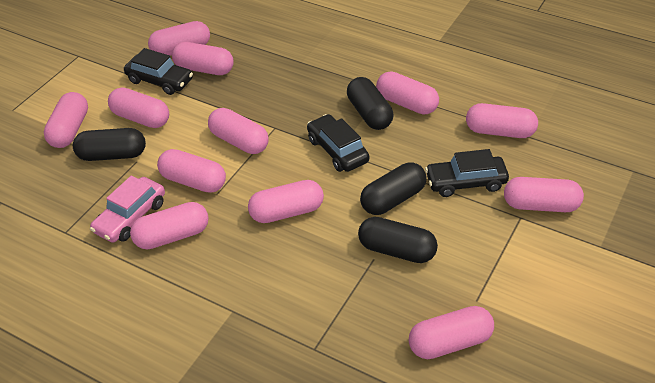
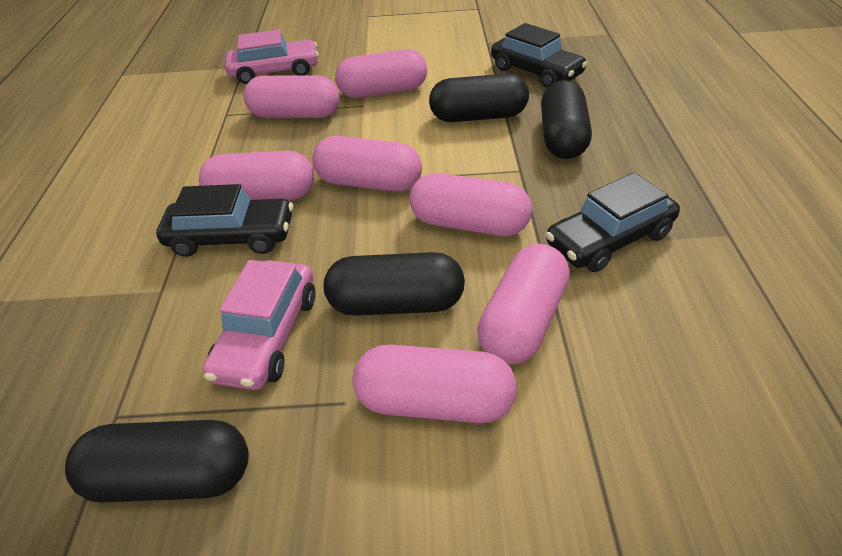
pink capsule: [44,92,88,148] [108,87,169,128] [130,202,209,249] [148,21,210,55] [157,149,226,193] [172,42,234,75] [208,108,269,154] [248,180,324,223] [376,71,439,115] [409,306,494,359] [466,103,538,138] [504,177,584,212] = 12 -> [199,151,314,200] [244,75,340,118] [312,136,422,192] [335,49,427,98] [352,344,517,423] [410,173,532,236] [477,244,570,364] = 7
pink car: [90,175,165,243] = 1 -> [203,260,315,390] [225,30,319,84] = 2

